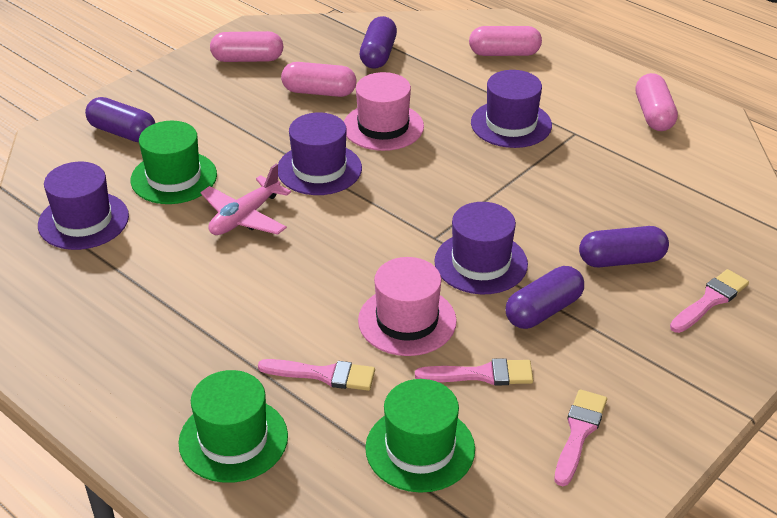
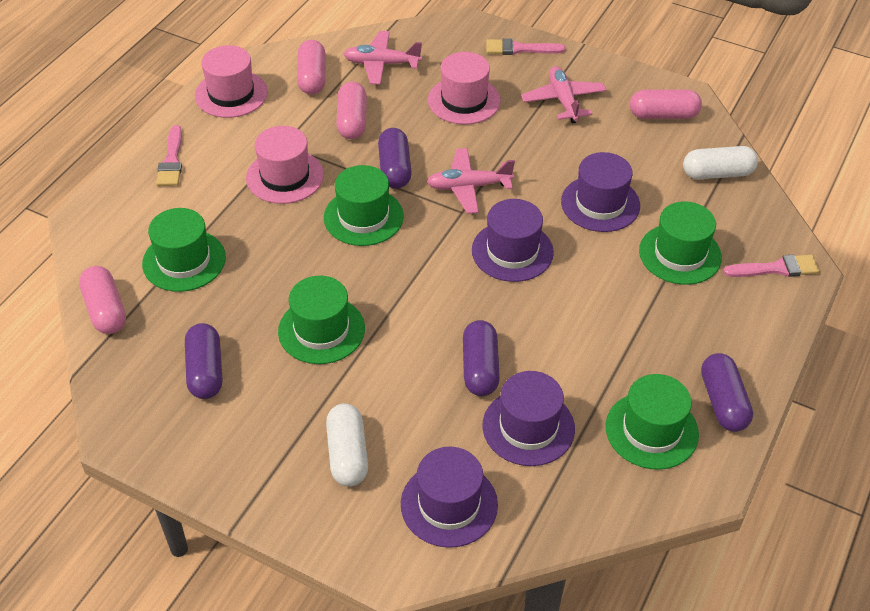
green hat: [131,121,217,204] [179,370,288,483] [365,379,475,493] = 3 -> [142,208,226,292] [278,276,365,364] [324,165,404,246] [606,374,699,470] [639,201,722,285] = 5
pink brush: [258,359,375,391] [415,358,533,386] [554,389,607,486] [670,269,749,333] = 4 -> [156,125,182,186] [486,38,566,55] [723,255,819,277] = 3
pink hat: [344,72,424,151] [358,257,457,356] = 2 -> [195,45,268,118] [246,126,324,204] [428,52,501,125] = 3
pink plane: [200,164,291,235] = 1 -> [344,31,422,85] [427,148,515,214] [521,66,607,124] = 3
white capsule: none = 0 -> [326,403,368,487] [683,146,758,180] = 2

